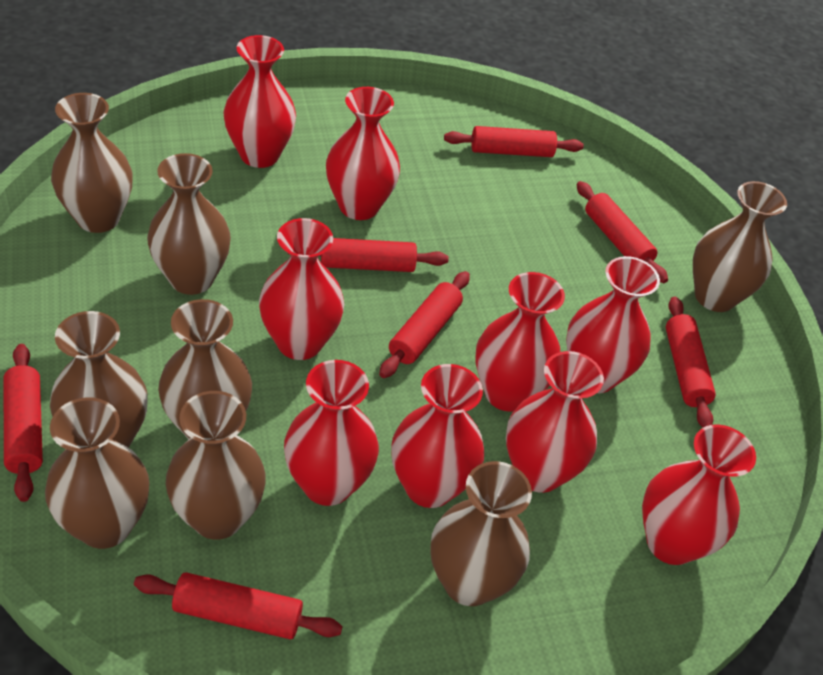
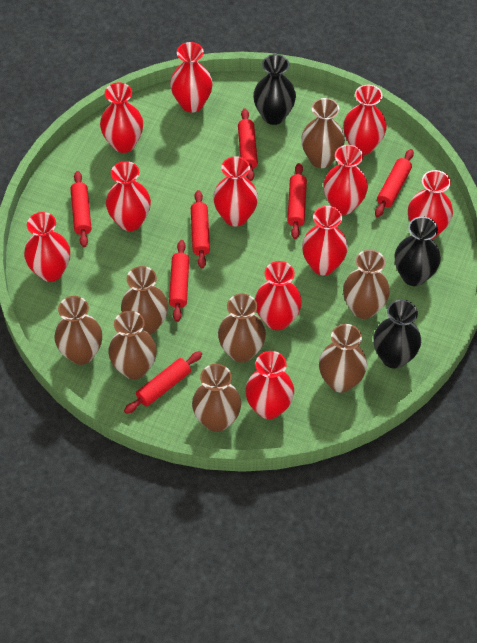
black vase: none = 0 -> [253,54,296,125] [374,300,421,368] [395,217,441,286] = 3
red vase: [223,35,296,168] [259,218,344,360] [284,360,379,506] [326,87,400,220] [391,364,484,508] [475,272,565,412] [506,351,604,493] [566,256,660,393] [642,424,756,565] = 9 -> [24,212,70,282] [100,82,143,153] [106,161,151,231] [170,42,213,113] [213,156,258,227] [245,351,294,419] [255,261,302,330] [302,206,348,275] [323,145,368,215] [343,85,387,155] [408,170,453,239] = 11

